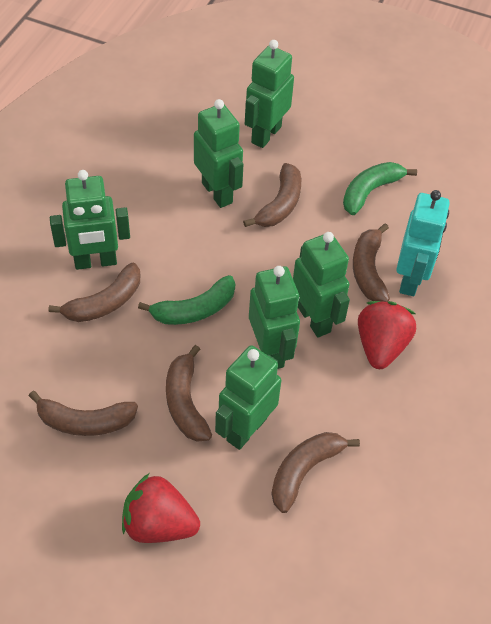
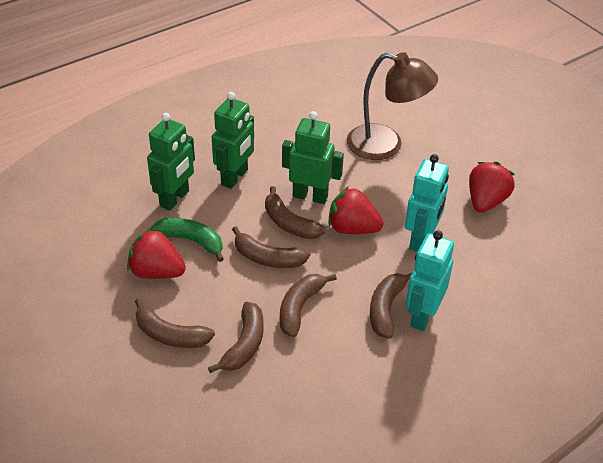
brown lamp: none = 0 -> [347,52,438,160] = 1
green banana: [138,275,235,325] [343,162,417,215] = 2 -> [151,218,224,262] = 1
green robot: [50,170,130,270] [194,99,244,208] [215,345,281,450] [245,40,294,148] [249,266,300,369] [293,232,350,337] = 6 -> [147,113,195,211] [212,92,254,189] [282,111,344,204] = 3
red strawberry: [122,473,200,543] [358,301,416,369] = 2 -> [127,228,186,279] [328,187,383,234] [469,162,515,213] = 3
turquoise robot: [396,190,450,296] = 1 -> [405,154,449,252] [406,230,454,331] = 2

